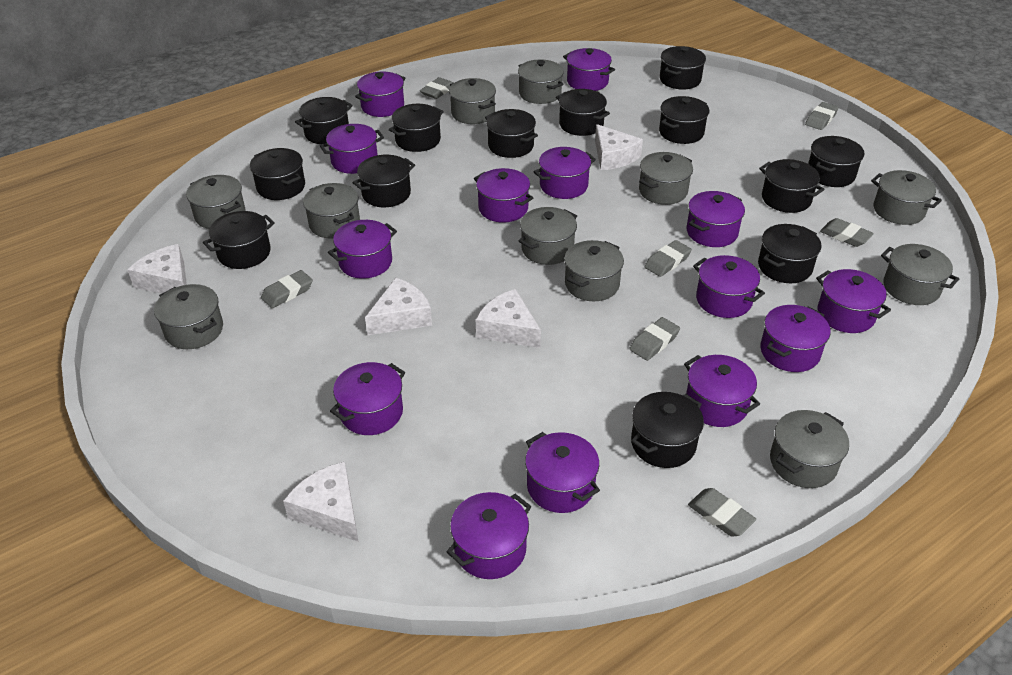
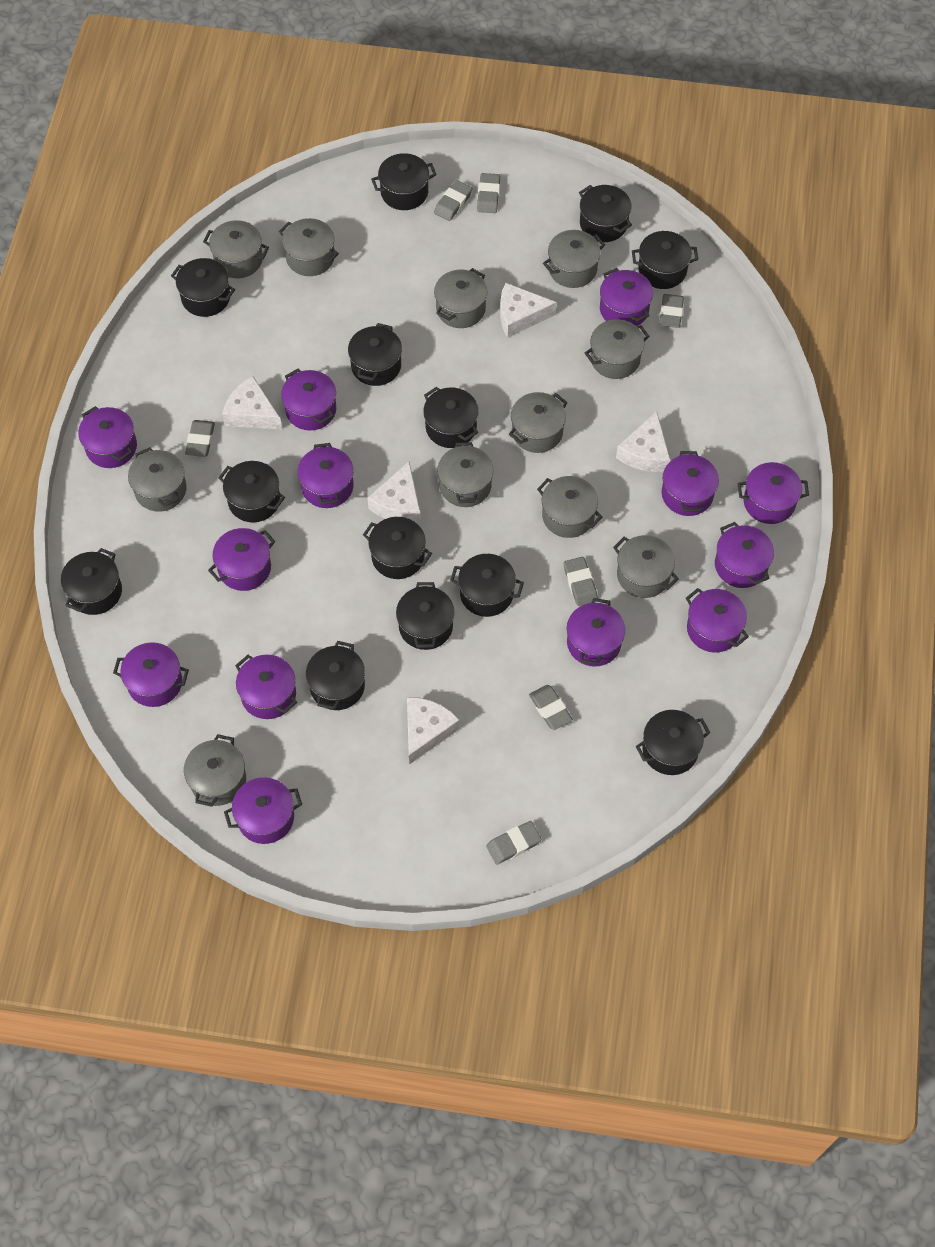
purple pot: [320,124,384,174] [328,220,397,279] [330,362,405,435] [355,72,406,117] [447,492,532,579] [474,168,533,223] [525,432,600,513] [534,147,596,199] [563,48,615,91] [684,355,760,427] [686,191,745,247] [693,255,765,318] [760,305,830,372] [816,269,891,333] = 14 -> [78,406,137,468] [113,642,189,707] [208,528,275,591] [224,777,302,844] [235,655,297,719] [281,369,336,430] [297,443,354,508] [567,598,625,667] [600,268,653,326] [662,451,719,516] [686,588,749,653] [715,522,774,588] [738,462,809,524] = 13

